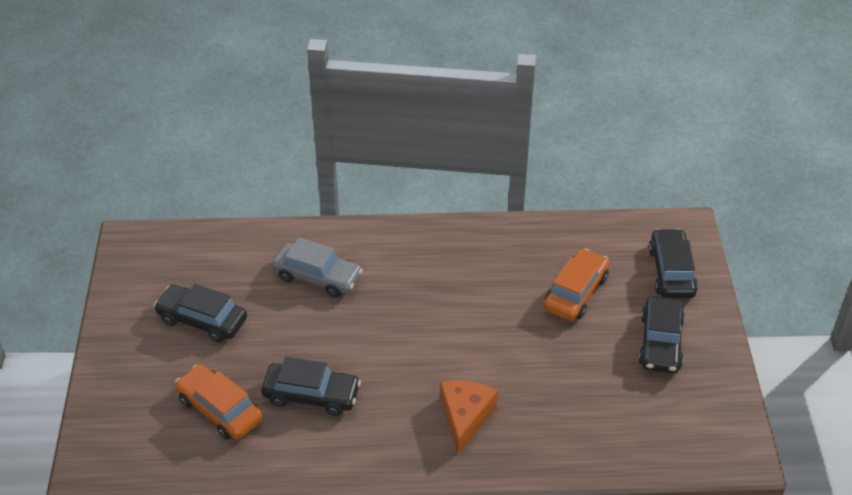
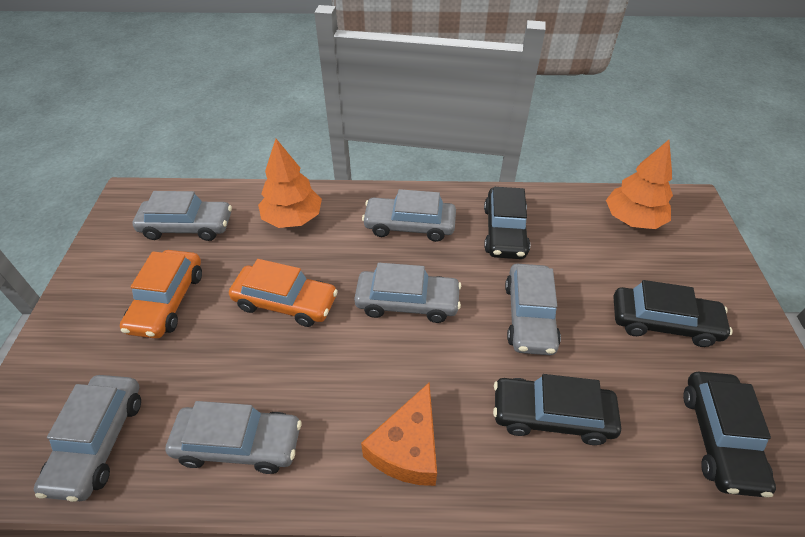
grey car: [272,237,363,298] = 1 -> [34,375,141,502] [132,191,232,241] [165,401,301,474] [354,263,461,323] [362,189,456,242] [505,264,561,355] = 6
orange tree: none = 0 -> [258,139,322,228] [606,140,673,229] = 2

